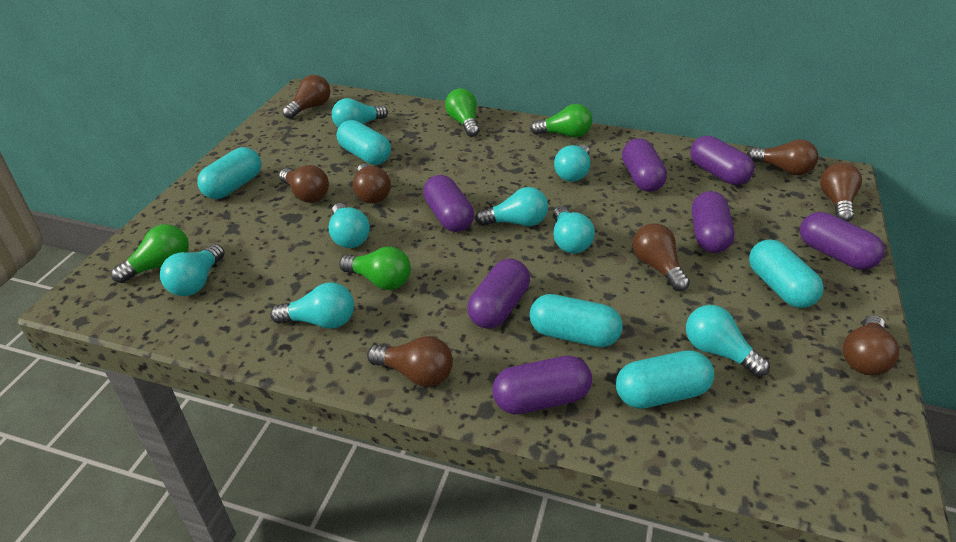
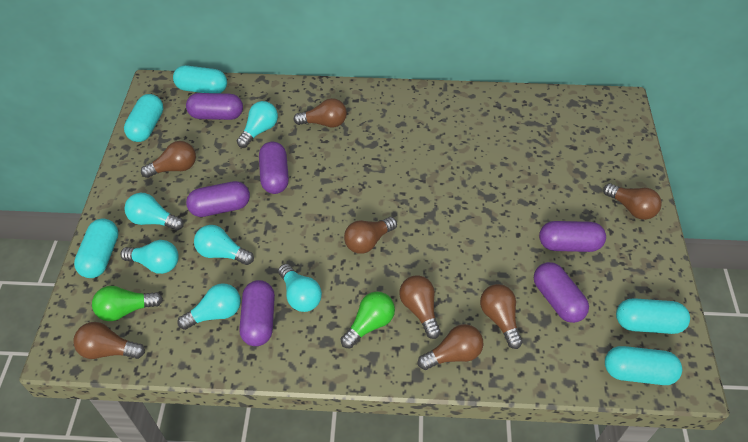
green light bulb: [111,224,189,283] [339,246,411,290] [445,88,479,137] [530,104,592,137] = 4 -> [92,286,163,321] [341,292,395,349] = 2
purple capsule: [423,175,474,232] [467,259,530,329] [492,356,592,414] [622,138,667,192] [690,136,754,185] [692,191,735,253] [800,212,885,270] = 7 -> [186,93,243,120] [186,181,250,217] [239,280,275,346] [259,142,289,194] [534,262,589,323] [539,221,606,252] = 6
turquoise light bulb: [160,244,224,296] [270,282,354,329] [328,203,370,248] [332,98,388,128] [475,187,548,226] [553,206,595,253] [554,144,590,182] [686,305,770,377] = 8 -> [120,240,179,274] [124,193,184,230] [177,283,241,330] [194,225,254,265] [237,101,278,148] [278,264,322,312] = 6

